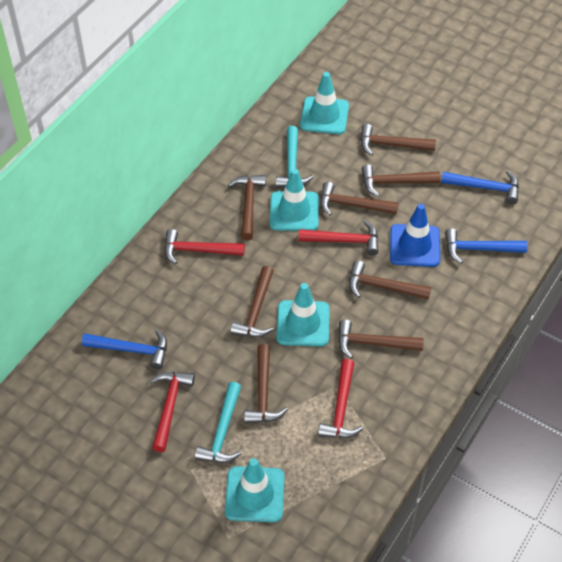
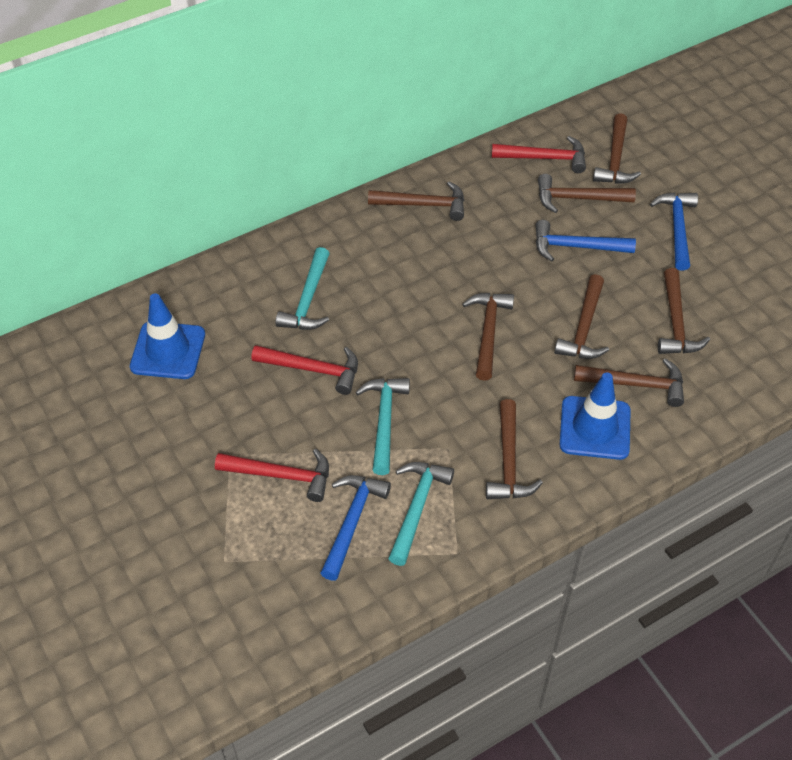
blue traffic cone: [390,204,440,267] = 1 -> [130,293,205,379] [560,372,631,460] = 2
red hammer: [150,372,195,452] [164,229,245,265] [298,220,378,255] [318,359,363,438] = 4 -> [215,449,329,502] [251,345,358,395] [492,136,586,173] = 3
turquoise hammer: [195,382,241,463] [276,126,314,188] = 2 -> [275,247,330,330] [356,378,410,475] [388,462,454,566] = 3
turquoise traffic cone: [225,458,285,522] [270,169,319,231] [277,283,330,346] [300,72,349,134] = 4 -> none = 0

